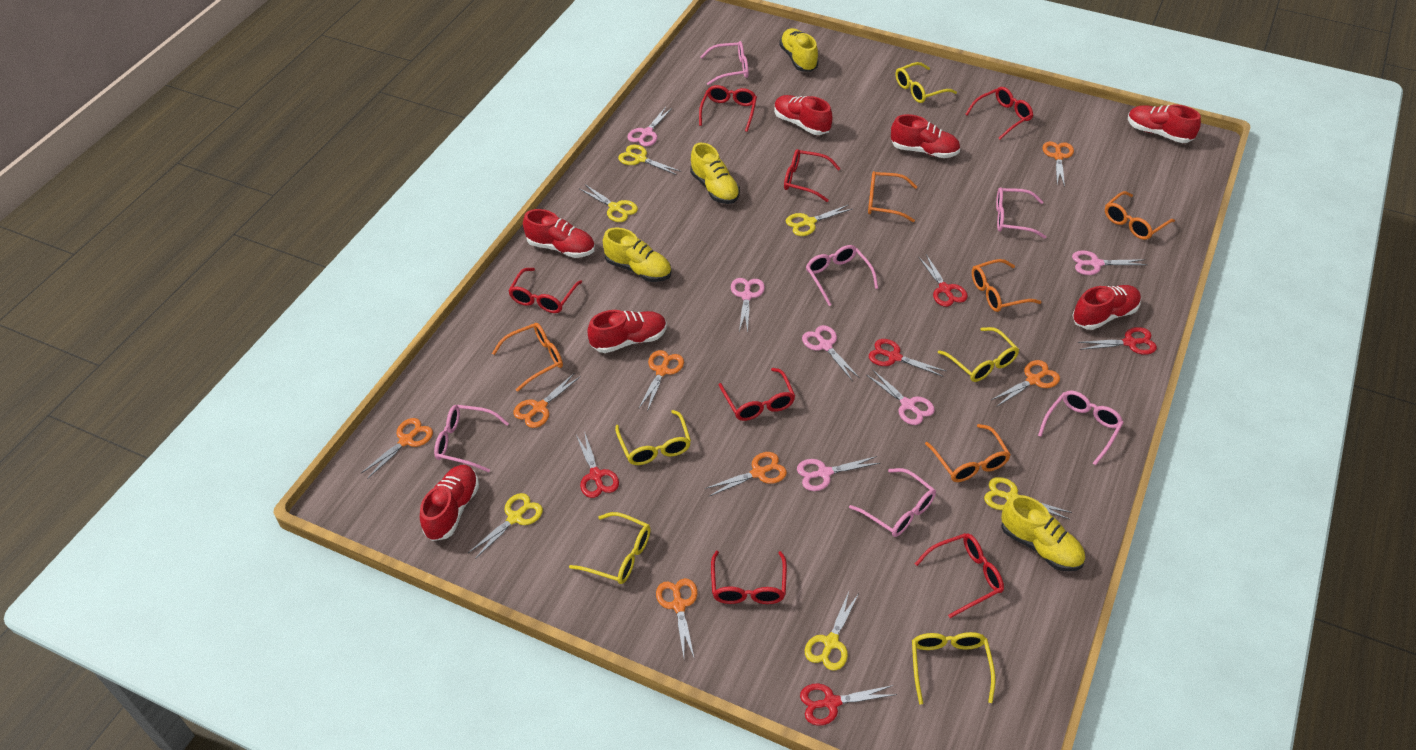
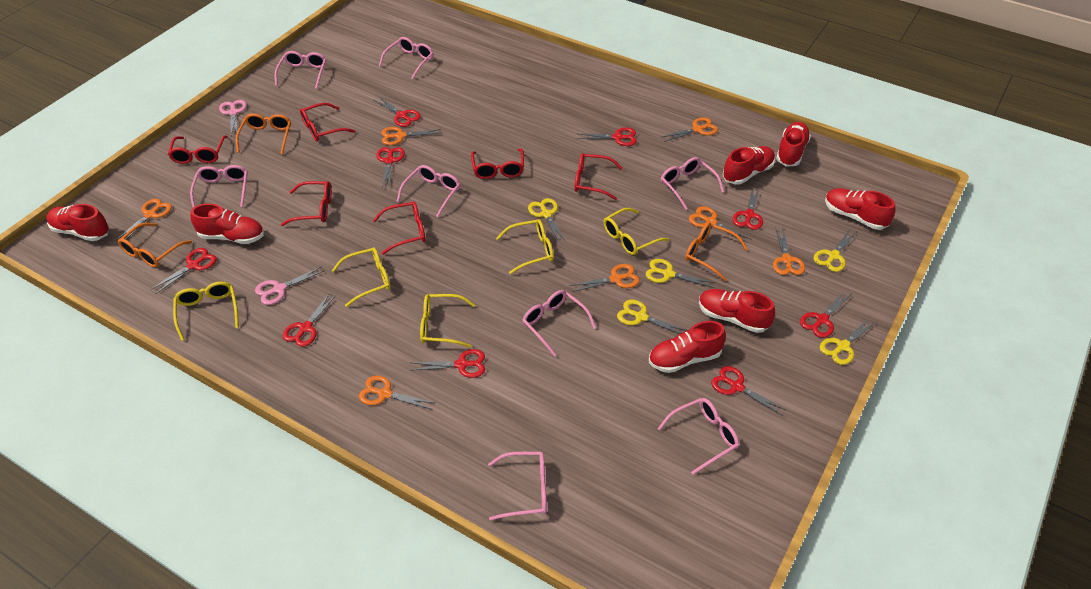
orange glasses: [492,323,563,392] [868,171,917,222] [925,424,1011,482] [972,259,1041,312] [1105,191,1175,240] = 5 -> [118,223,192,267] [236,113,291,154] [685,222,748,282] = 3
pink glasses: [434,405,509,472] [700,41,749,85] [806,245,878,306] [849,468,936,537] [996,187,1046,239] [1038,391,1124,465] = 6 -> [190,165,248,207] [275,51,326,89] [379,37,434,79] [397,165,460,217] [488,452,547,520] [522,290,596,356] [658,398,739,475] [661,157,724,210] = 8
pink scissors: [627,107,672,146] [731,278,765,333] [797,456,880,491] [802,325,860,380] [867,370,935,425] [1072,250,1148,275] = 6 -> [219,100,247,135] [255,266,325,305] = 2
red glasses: [508,268,582,313] [699,85,757,132] [711,551,787,604] [719,368,795,421] [784,149,840,202] [915,533,1004,618] [965,87,1033,139] = 7 -> [168,135,227,164] [281,181,332,226] [300,103,355,142] [373,201,426,255] [471,149,524,179] [575,153,623,200] = 6
red scissors: [576,431,619,498] [800,683,897,726] [869,339,946,377] [918,254,968,307] [1077,327,1157,355] = 5 -> [151,248,217,294] [283,293,337,347] [374,96,421,127] [376,147,405,187] [410,349,485,378] [577,128,637,146] [711,366,786,416] [732,187,763,230] [800,290,851,338] = 9
yellow scissors: [468,493,543,559] [580,184,638,222] [618,145,681,175] [786,205,853,236] [805,592,859,671] [984,477,1072,520] = 6 -> [528,198,567,244] [617,300,687,334] [646,259,716,288] [814,229,858,272] [820,318,876,365] = 5
yellow shoe: [603,227,672,282] [690,143,740,204] [779,28,819,72] [1001,495,1085,571] = 4 -> none = 0

